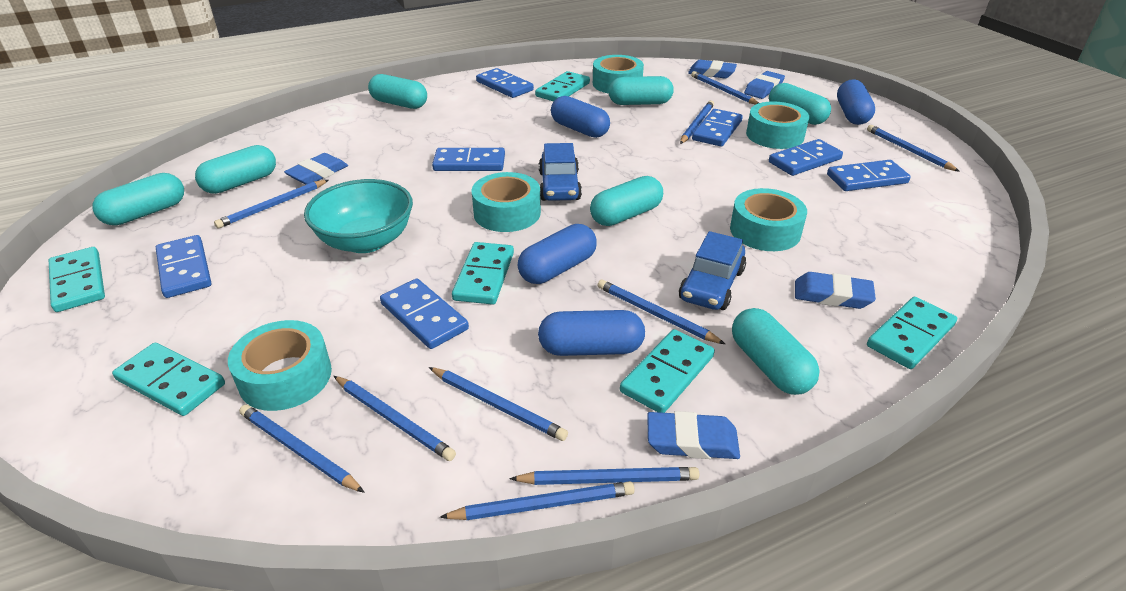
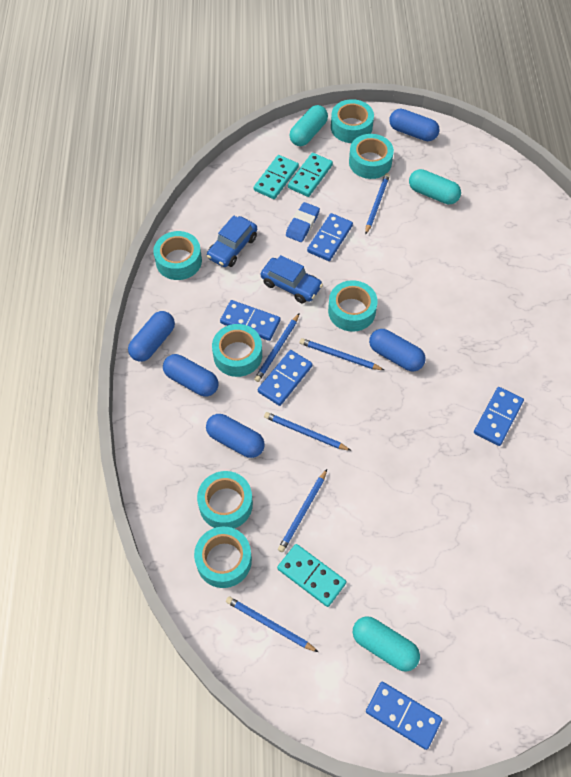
blue capsule: [518,224,597,284] [538,310,645,356] [551,96,610,138] [837,79,875,125] = 4 -> [128,311,175,362] [163,354,219,397] [206,414,265,458] [369,329,426,371] [389,109,439,141] = 5
blue domino: [156,235,211,298] [380,279,469,349] [432,148,505,171] [476,68,534,98] [692,109,743,146] [769,139,843,176] [827,160,911,191] = 7 -> [220,300,280,341] [258,350,313,406] [307,213,353,261] [366,682,442,750] [474,387,524,446] = 5
blue eraser: [284,153,348,185] [647,411,740,459] [688,60,737,78] [744,71,785,99] [795,272,876,309] = 5 -> [286,202,320,242] = 1
blue pencil: [214,180,328,228] [239,405,364,493] [334,376,456,461] [429,367,568,441] [440,481,635,520] [509,467,699,485] [597,279,725,344] [680,101,714,144] [691,71,759,104] [867,125,960,172] = 10 -> [226,597,318,652] [254,313,300,382] [264,412,351,451] [278,469,327,552] [300,338,384,370] [365,173,390,235] = 6
turquoise bowl: [304,179,413,253] = 1 -> none = 0
turquoise capsule: [92,173,184,225] [195,145,276,194] [368,74,427,109] [590,176,663,226] [608,76,674,105] [732,308,820,395] [769,83,831,125] = 7 -> [289,105,328,146] [353,616,420,672] [409,169,461,204] = 3
turquoise domino: [49,247,105,312] [112,343,225,416] [452,242,514,305] [535,71,590,101] [620,329,715,413] [867,297,957,369] = 6 -> [254,155,299,199] [277,544,346,607] [288,153,333,197] = 3
turquoise tape: [228,320,332,411] [471,172,541,232] [593,55,644,93] [730,188,807,251] [746,101,809,149] = 5 -> [153,231,202,280] [194,527,252,588] [197,471,253,528] [212,324,262,377] [328,280,378,332] [331,99,374,143] [349,134,394,179] = 7

